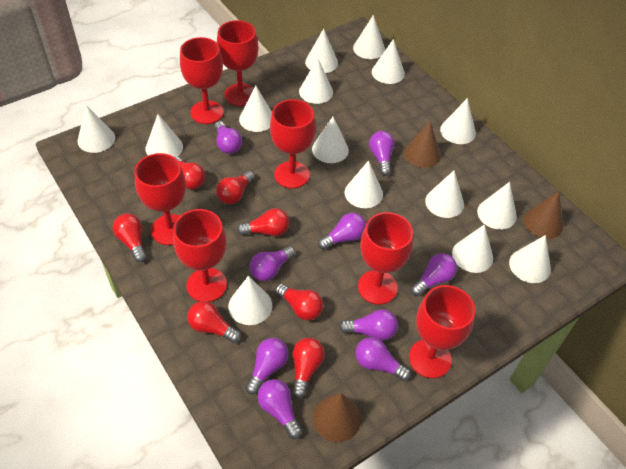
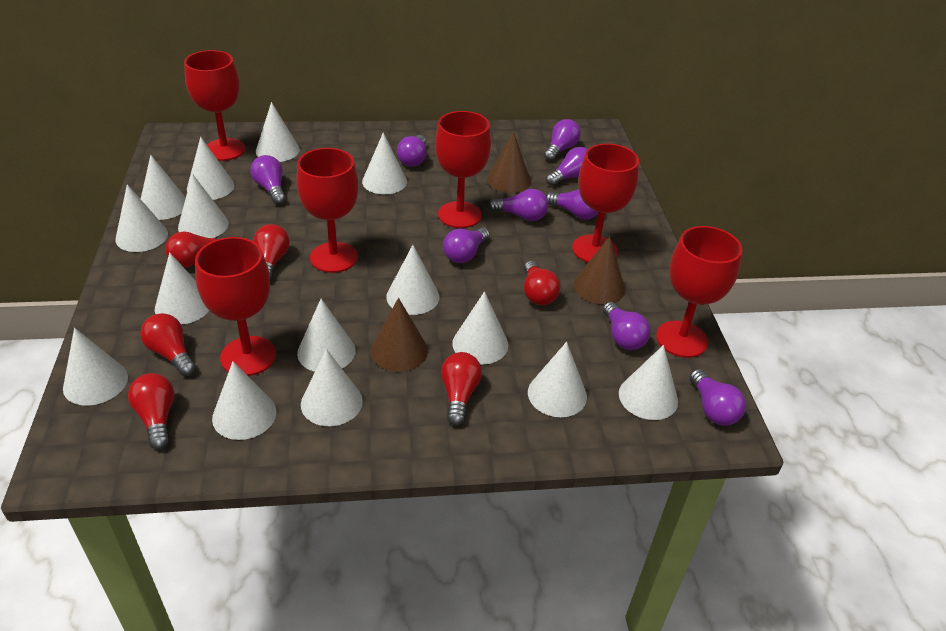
red goblet: [135,153,186,245] [173,209,227,302] [180,37,224,124] [217,20,258,106] [270,99,316,189] [358,212,413,305] [409,285,475,379] = 7 -> [184,50,245,161] [195,237,276,376] [296,148,359,273] [435,111,491,228] [572,144,639,262] [656,226,742,358] = 6
red light bulb: [113,213,147,262] [175,157,205,189] [187,301,241,343] [216,171,255,204] [237,208,289,236] [275,284,323,321] [292,338,325,399] = 7 -> [128,373,174,450] [140,313,196,376] [165,232,226,267] [254,224,290,280] [441,352,482,425] [524,261,560,305] = 6

